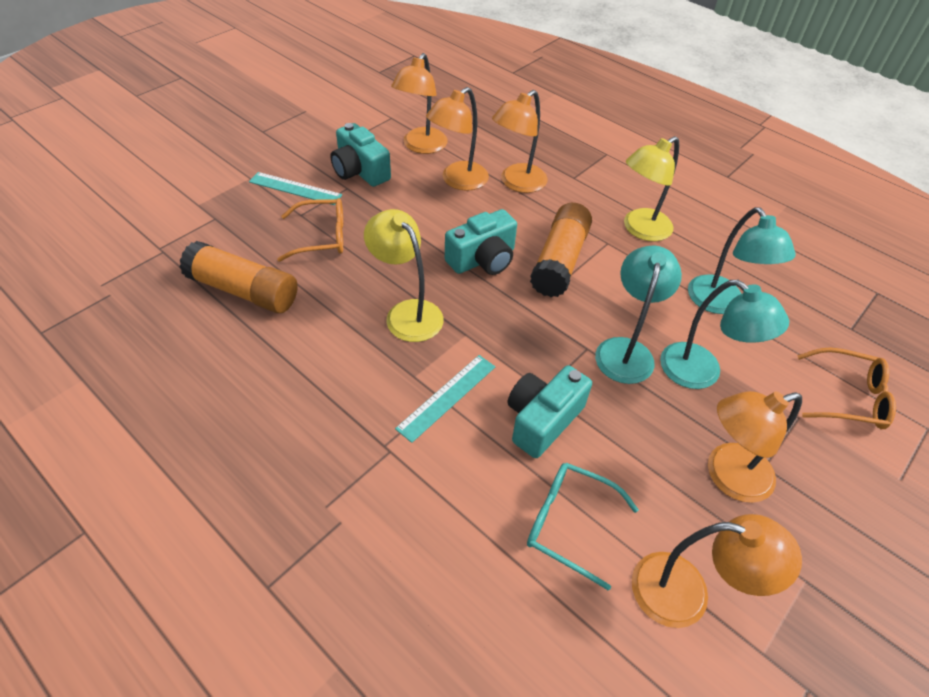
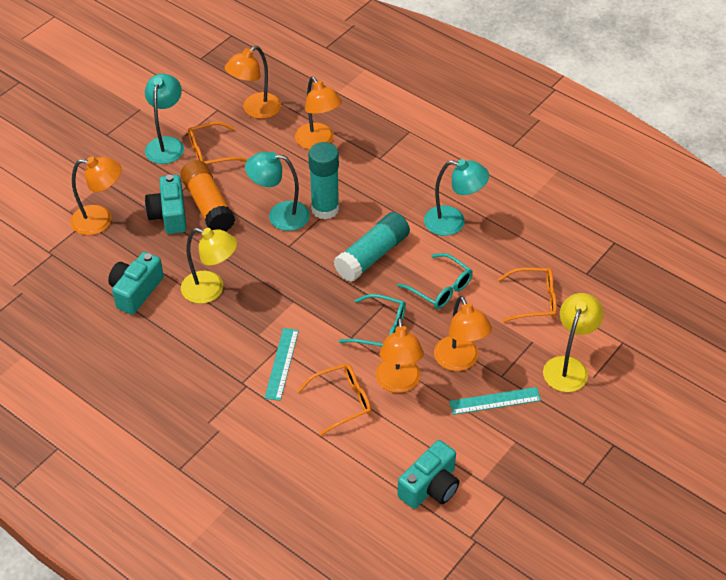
orange glasses: [277,198,343,262] [797,347,896,429] = 2 -> [188,122,248,164] [297,364,371,436] [498,268,557,322] = 3
orange glue stick: [179,241,298,313] [530,203,592,297] = 2 -> [180,160,235,232] = 1
turquoise glasses: [527,463,639,591] = 1 -> [339,294,406,347] [397,253,473,309] = 2
turquoise glue stick: none = 0 -> [308,142,339,220] [334,212,410,282] = 2

